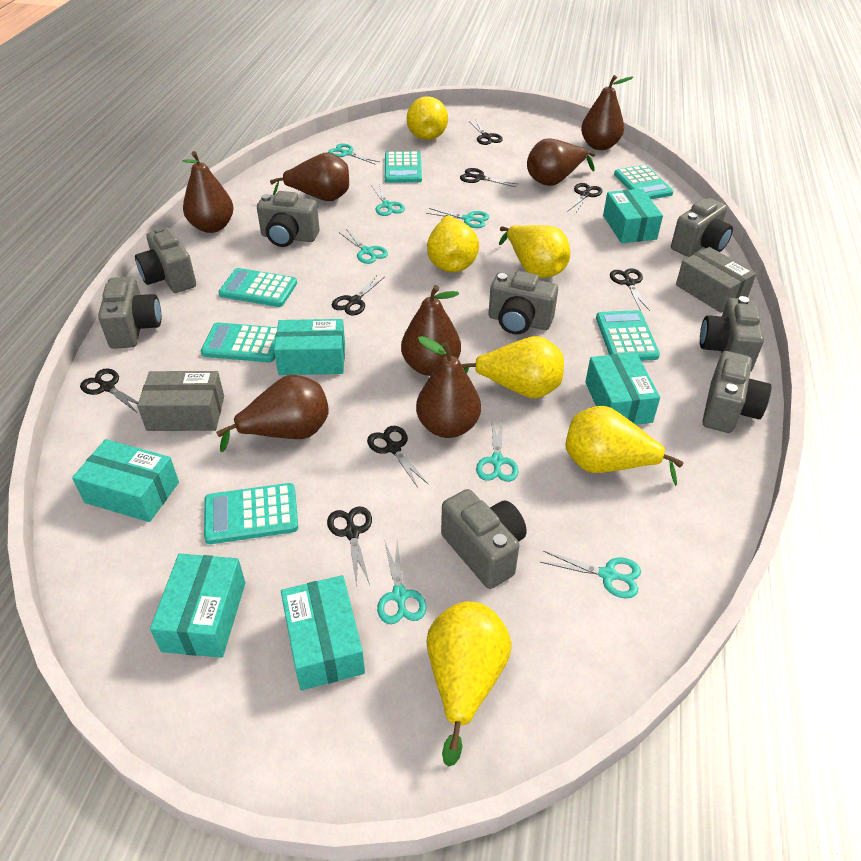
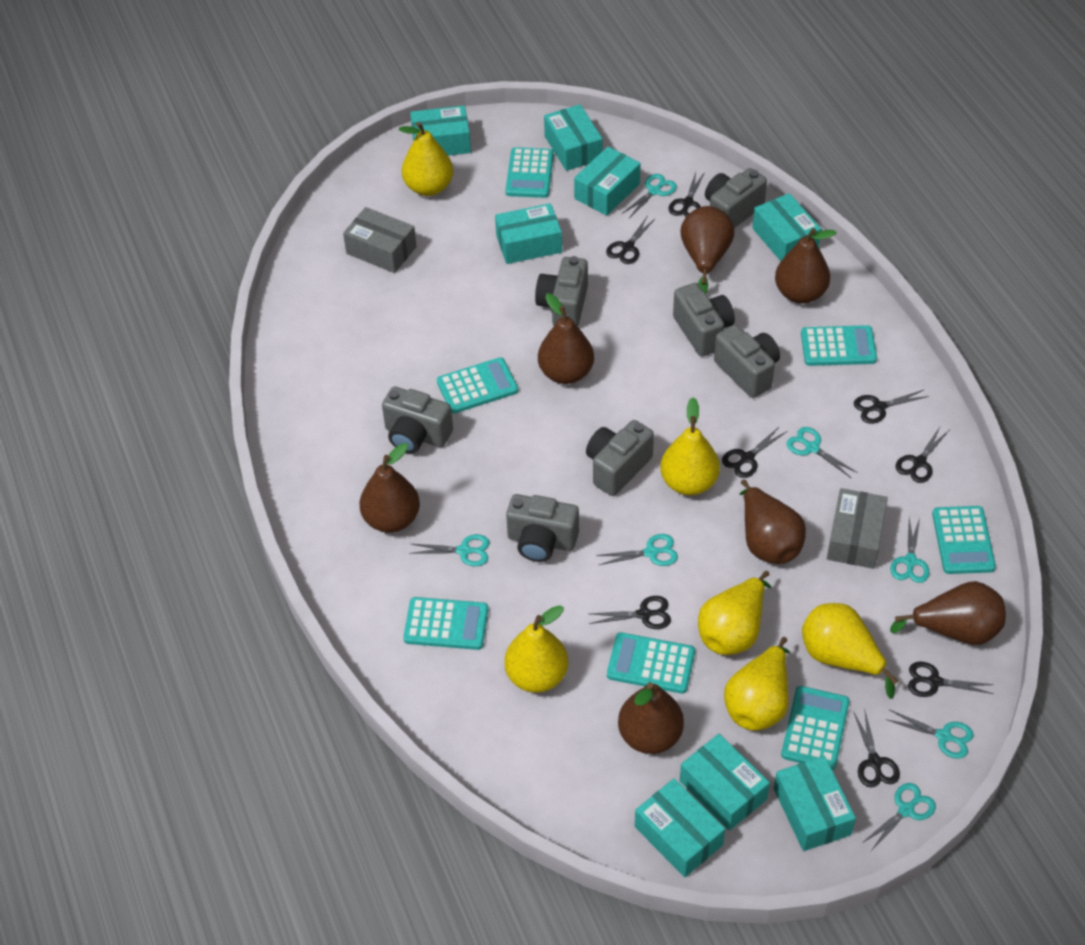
grey camera: [98,277,161,349] [135,227,196,293] [257,191,320,247] [441,489,527,589] [489,271,558,335] [671,198,733,257] [700,296,764,372] [702,351,772,433] = 8 -> [382,386,453,453] [506,494,579,562] [535,256,588,327] [586,420,654,496] [673,283,735,357] [705,168,767,228] [714,325,780,398] = 7
turquoise box: [72,439,179,522] [150,554,245,658] [274,319,345,375] [281,575,365,691] [585,352,660,425] [603,189,663,243] = 6 -> [410,106,471,156] [495,203,562,264] [544,104,603,171] [574,147,641,216] [635,778,725,877] [680,734,770,831] [752,193,821,261] [774,756,856,851] = 8
turquoise calculator: [201,322,277,362] [204,483,298,544] [218,268,297,307] [385,151,422,183] [596,310,660,361] [614,165,673,199] = 6 -> [403,597,488,650] [437,357,518,413] [505,147,554,198] [607,632,695,694] [781,686,850,770] [801,325,877,366] [932,506,996,574] = 7

